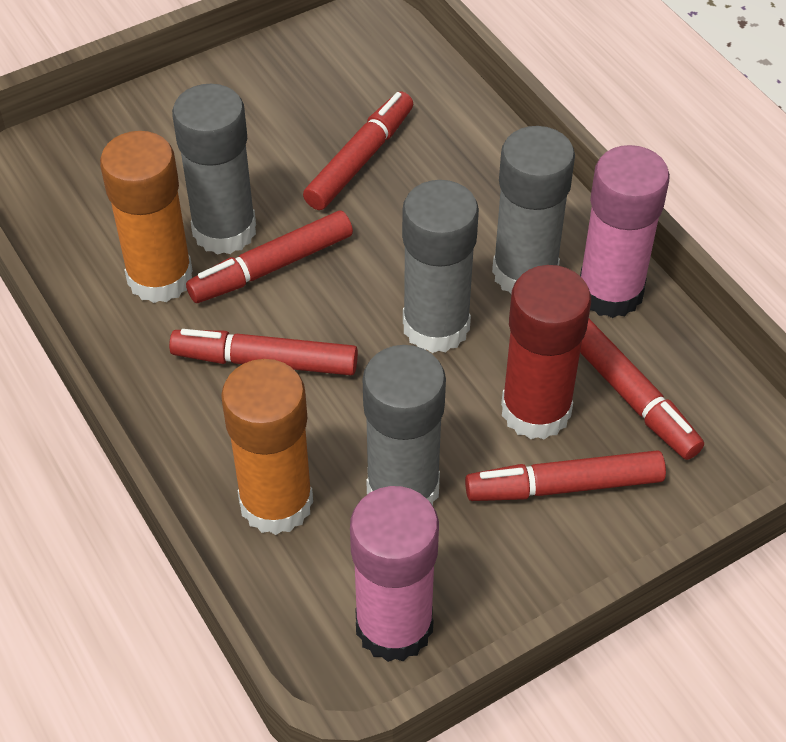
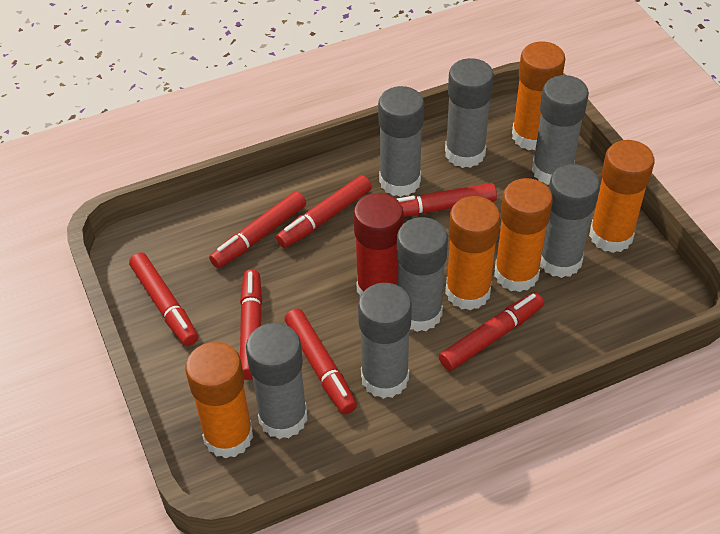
grey glue stick: [172,84,256,255] [363,345,446,506] [402,180,479,353] [492,126,575,294] = 4 -> [246,323,308,439] [358,283,412,399] [378,86,424,197] [397,217,448,332] [445,58,494,168] [532,75,589,185] [540,164,600,278] = 7
orange glue stick: [100,131,193,303] [221,359,313,535] = 2 -> [185,342,253,459] [445,196,500,310] [494,178,553,292] [512,42,565,150] [589,140,655,253] = 5
pink glue stick: [350,486,439,662] [580,145,670,318] = 2 -> none = 0
red marker: [169,329,358,375] [186,210,353,303] [303,91,413,210] [465,451,666,501] [580,319,704,460] = 5 -> [129,253,198,346] [209,191,306,268] [240,269,262,380] [276,175,372,248] [285,309,357,414] [397,183,497,217] [439,292,544,371] = 7

